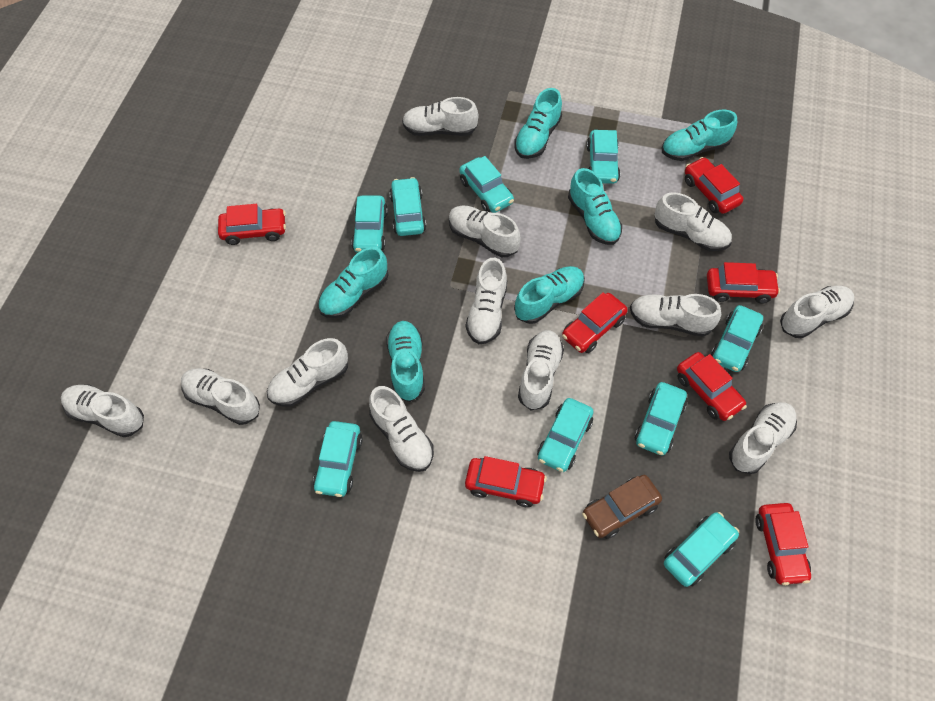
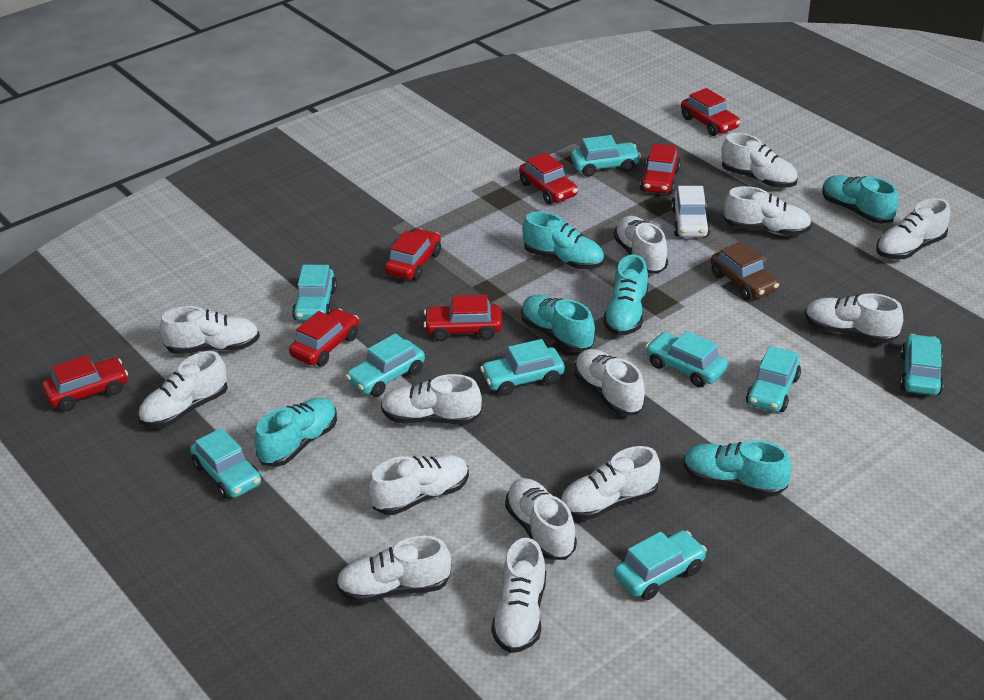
white car: none = 0 -> [671,186,710,237] = 1
white shoe: [61,385,144,437] [181,368,260,425] [267,338,348,407] [369,386,434,472] [402,97,478,136] [449,206,521,257] [466,258,507,344] [518,330,564,411] [630,294,721,337] [655,192,732,251] [729,402,797,474] [780,286,854,338] = 12 -> [138,351,228,428] [160,306,260,354] [336,536,451,603] [369,455,469,515] [381,374,482,424] [491,538,546,653] [505,478,577,560] [560,446,661,520] [575,349,645,416] [614,216,668,274] [721,133,798,188] [724,186,812,236] [805,293,903,343] [876,198,950,259] = 14

